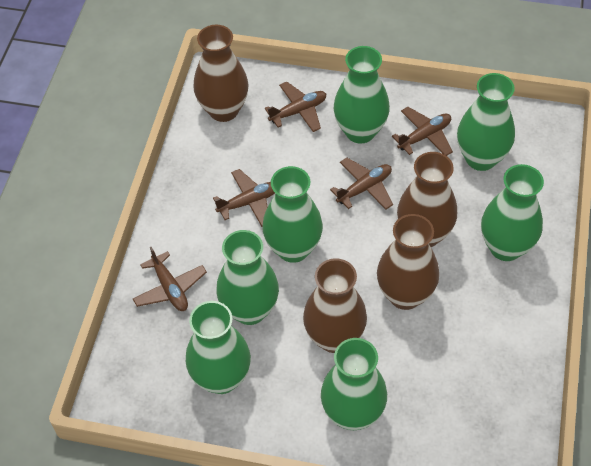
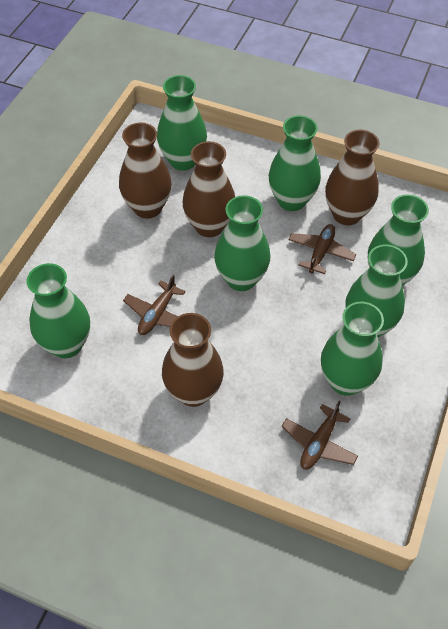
brown plane: [133,247,207,311] [213,169,275,227] [265,82,326,132] [330,158,393,209] [392,107,453,156] = 5 -> [123,275,186,335] [282,401,358,470] [288,224,356,274] = 3

